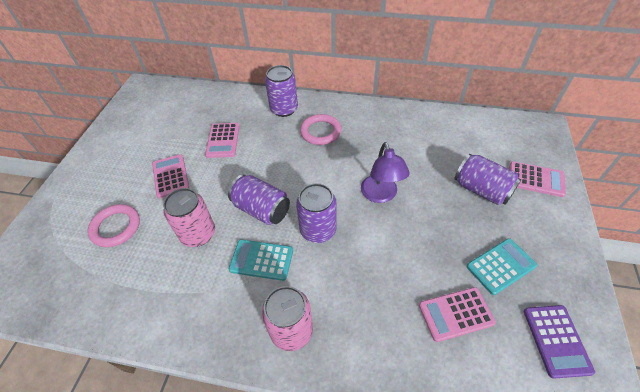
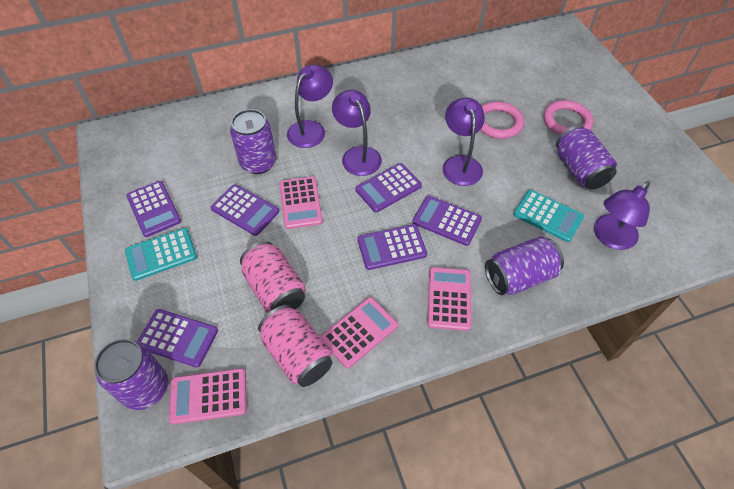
purple calculator: [524,305,595,379] = 1 -> [126,181,181,237] [137,309,218,368] [211,184,279,236] [355,163,422,213] [357,224,427,270] [413,196,482,246] = 6
purple lamp: [361,142,410,203] = 1 -> [287,65,333,148] [332,90,382,176] [443,98,485,186] [594,181,650,250] = 4

